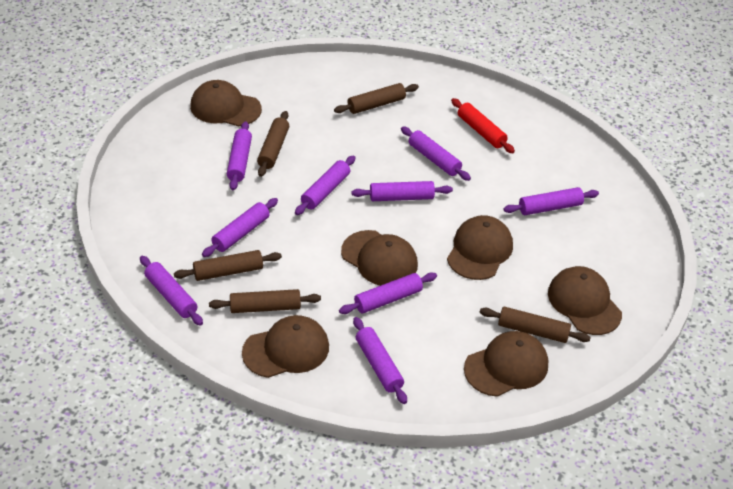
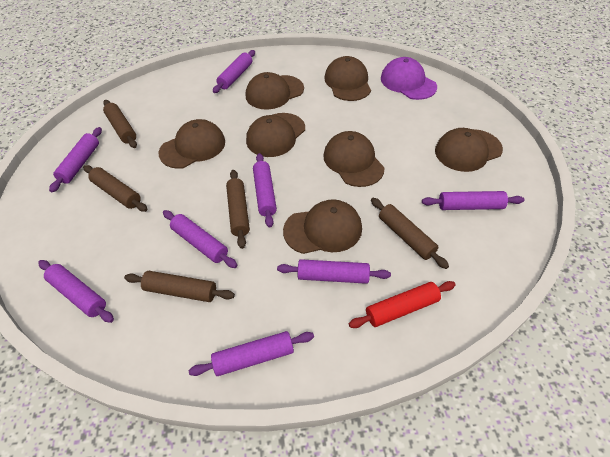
brown cap: [190,80,262,127] [242,315,329,378] [341,230,418,286] [447,215,513,280] [464,331,548,397] [548,266,622,335] = 6 -> [159,119,225,169] [246,72,304,110] [246,113,305,157] [283,199,362,254] [323,131,385,187] [324,56,371,101] [435,128,503,172] = 7
purple cap: none = 0 -> [381,57,437,100] = 1
purple rolling pin: [140,256,203,326] [202,198,278,257] [227,121,252,190] [295,155,356,215] [339,272,437,314] [351,181,453,201] [353,317,407,404] [401,126,471,181] [503,187,599,215] = 9 -> [38,260,114,323] [49,127,102,192] [163,210,237,268] [189,331,314,376] [213,50,255,93] [253,153,277,228] [277,259,391,284] [422,191,525,210] = 8

